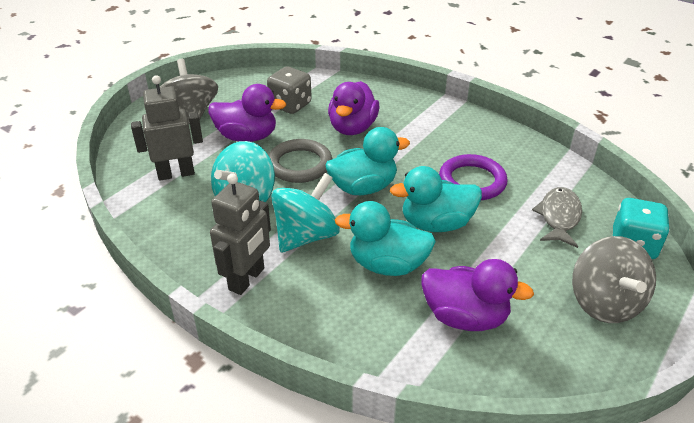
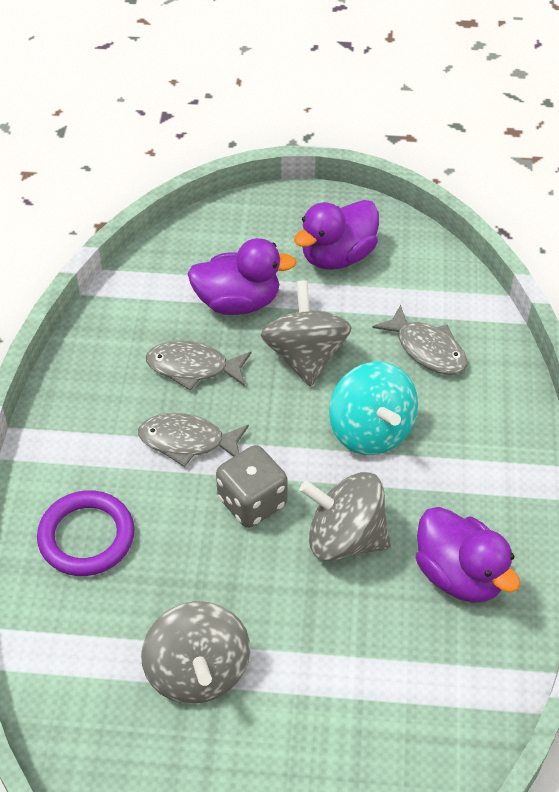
grey fish: [532,187,582,248] = 1 -> [138,413,249,467] [146,341,252,390] [372,305,467,375] = 3
grey ring: [268,139,332,183] = 1 -> none = 0
grey robot: [131,75,203,181] [210,173,271,295] = 2 -> none = 0
grey spinning top: [160,59,218,124] [572,236,656,323] = 2 -> [141,601,250,704] [261,280,352,386] [300,472,391,561] = 3
turquoise dice: [613,198,670,259] = 1 -> none = 0
turquoise duck: [325,127,410,195] [335,201,436,276] [390,166,482,232] = 3 -> none = 0
turquoise spinning top: [211,141,275,202] [271,173,340,252] = 2 -> [329,362,418,455] = 1

